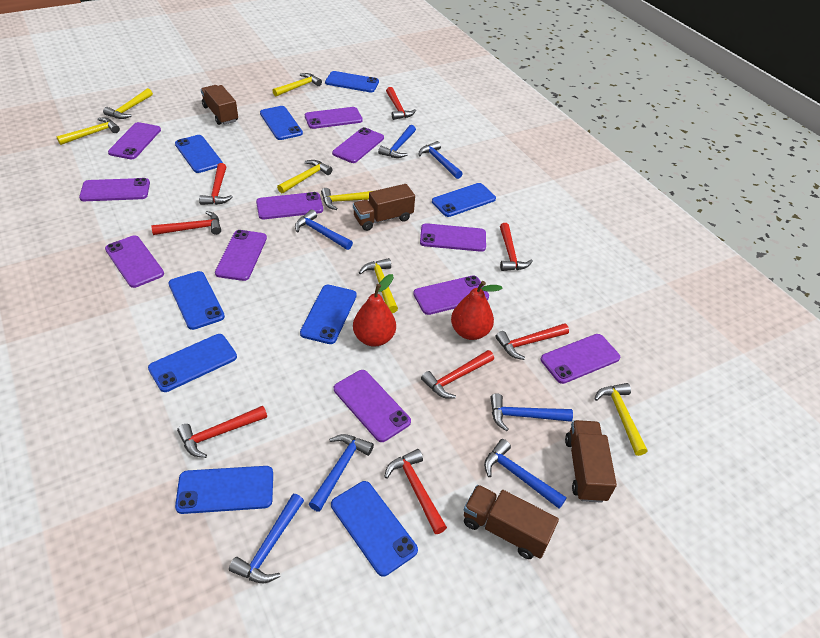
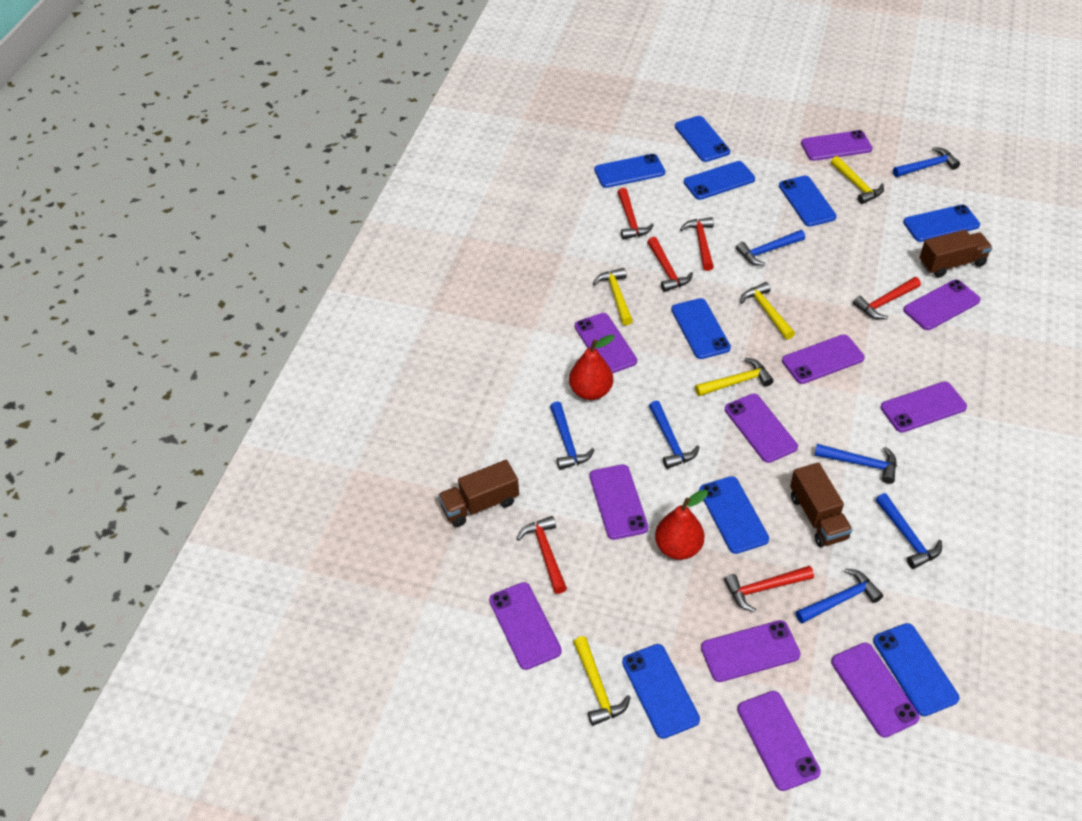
brown truck: [201,85,238,125] [353,184,415,231] [464,485,559,559] [565,420,617,503] = 4 -> [438,460,519,527] [790,462,852,547] [919,230,992,278] = 3
red hammer: [151,211,221,235] [177,406,267,458] [199,163,233,205] [384,449,447,534] [386,87,416,120] [421,350,494,399] [495,323,569,360] [500,223,533,271] = 8 -> [517,516,567,594] [618,188,654,240] [647,237,693,292] [680,217,714,271] [724,566,814,612] [853,277,921,319] = 6
yellow hammer: [57,118,120,145] [103,88,153,119] [273,73,322,96] [277,160,333,193] [321,188,372,210] [359,258,398,313] [594,383,647,456] = 7 -> [574,636,631,726] [593,268,633,325] [695,358,774,396] [740,282,795,340] [831,156,884,204] = 5

